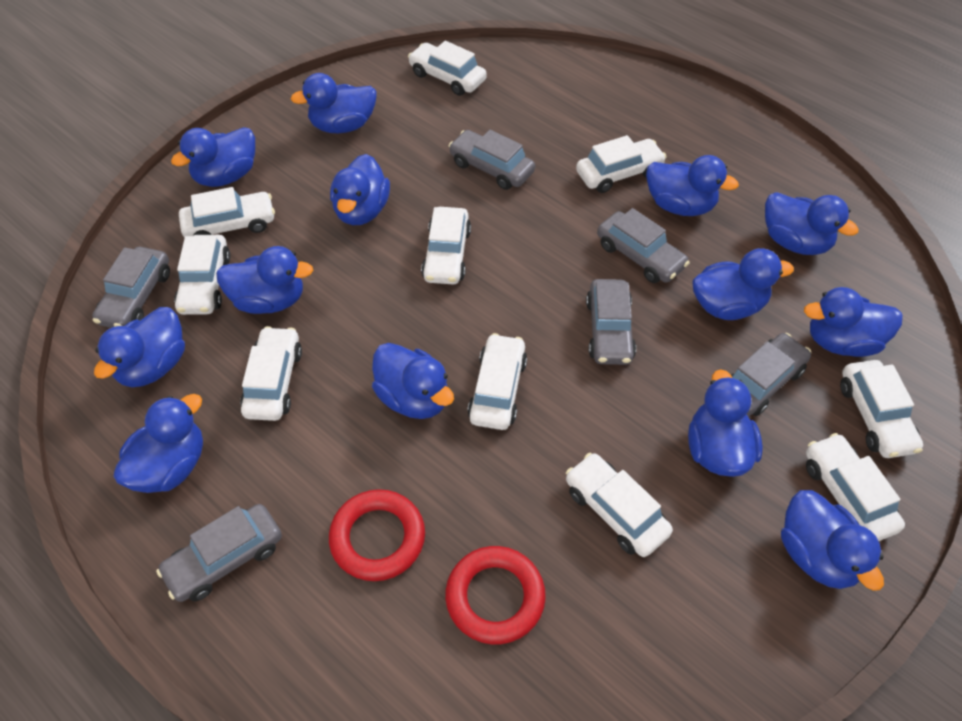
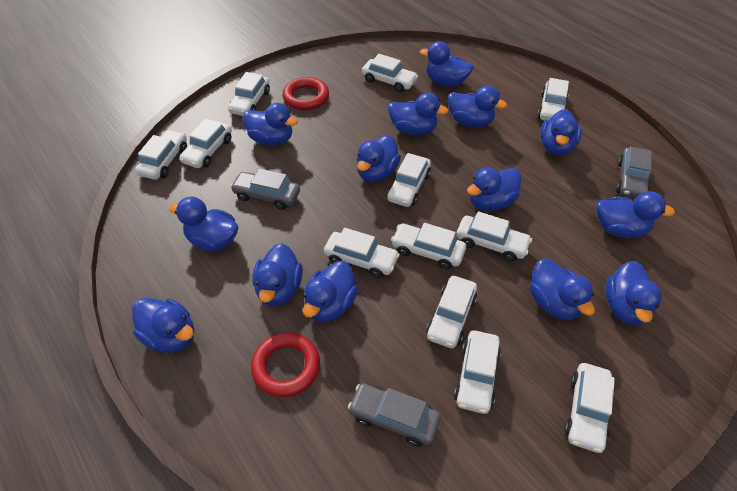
blue duck: [94,307,185,387] [114,394,203,493] [171,127,255,187] [216,246,313,314] [291,73,376,133] [330,154,390,225] [372,343,454,419] [646,155,739,216] [688,369,763,477] [692,248,794,320] [765,192,859,255] [781,490,884,591] [804,287,903,357] = 13 -> [132,298,194,353] [169,197,238,251] [243,103,298,145] [252,243,303,306] [303,261,358,322] [357,135,401,182] [388,93,449,135] [420,41,474,87] [448,86,507,127] [467,167,521,211] [529,258,595,320] [540,109,582,156] [596,191,675,238] [605,261,662,325] = 14
grey car: [92,247,170,328] [156,504,282,602] [448,130,535,190] [586,279,636,365] [597,208,690,283] [731,333,811,416] = 6 -> [230,168,300,210] [348,383,441,447] [616,147,652,199] = 3
white car: [174,235,231,315] [179,187,275,238] [240,326,302,421] [408,41,487,96] [421,207,471,284] [468,333,527,430] [566,453,673,557] [576,135,667,193] [806,433,905,541] [840,360,923,458] = 10 -> [135,130,187,180] [179,118,232,168] [228,72,270,116] [324,228,400,278] [362,54,418,92] [387,153,431,207] [391,223,466,269] [426,276,477,348] [454,330,501,414] [456,211,532,262] [537,78,569,121] [564,363,615,453] = 12

